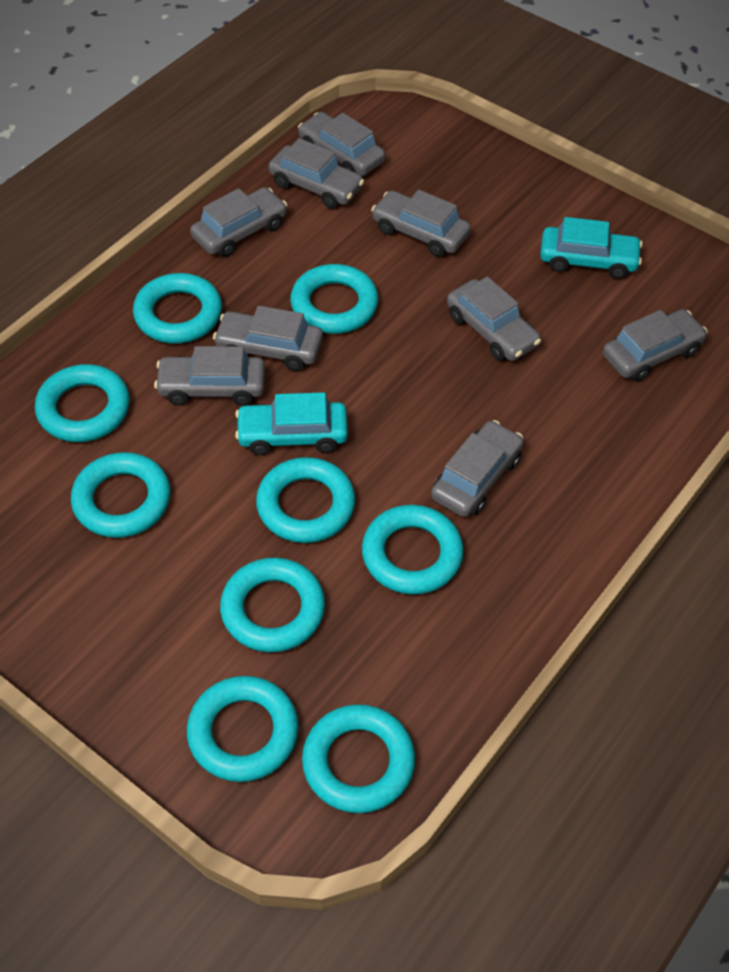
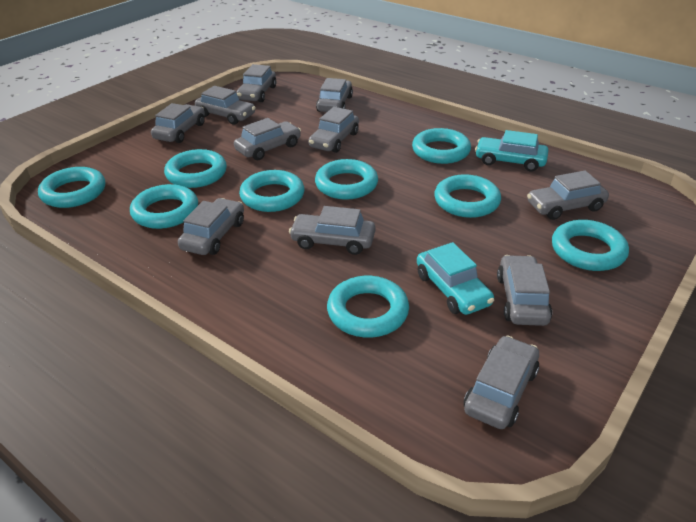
grey car: [154,346,265,406] [190,187,287,257] [213,306,323,371] [269,138,364,209] [298,112,385,176] [371,190,471,257] [431,420,524,517] [447,276,541,361] [603,309,708,382] = 9 -> [151,103,205,143] [178,198,244,255] [195,86,256,125] [234,118,301,160] [236,64,276,102] [289,206,376,255] [308,107,359,153] [316,78,353,112] [464,335,539,429] [497,255,552,326] [527,171,609,220] = 11

